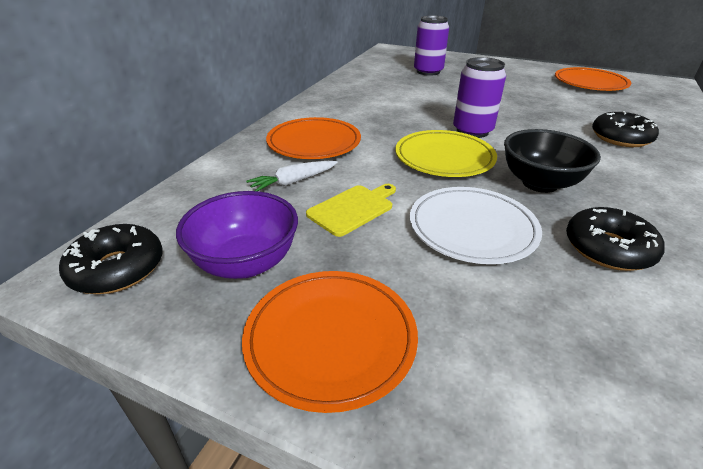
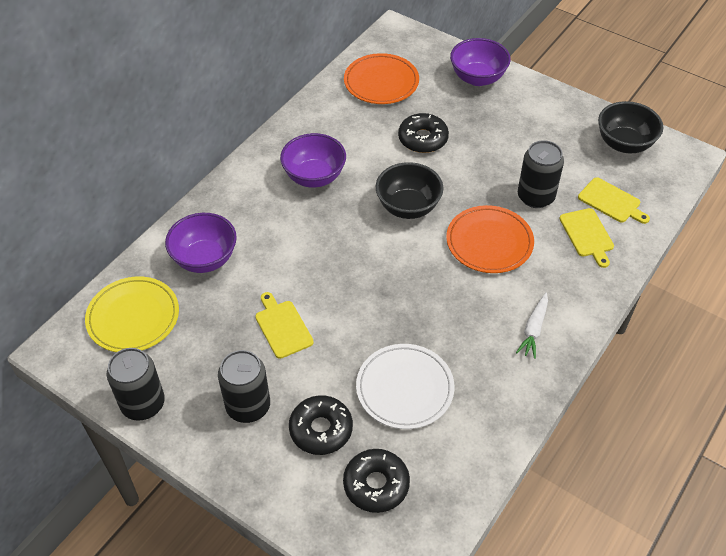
black bowl: [504,129,601,193] = 1 -> [376,162,444,219] [598,101,663,154] = 2
black can: none = 0 -> [107,348,165,421] [218,350,270,423] [518,140,564,208] = 3
orange plate: [242,271,418,413] [266,117,361,159] [555,67,631,91] = 3 -> [344,53,419,104] [446,205,534,273] = 2
purple bowl: [176,191,298,279] = 1 -> [165,213,237,273] [280,133,346,188] [450,38,511,86] = 3
purple can: [414,15,449,76] [453,57,506,138] = 2 -> none = 0
yellow cutting board: [306,184,396,237] = 1 -> [255,292,314,359] [559,208,614,268] [578,177,650,224] = 3

